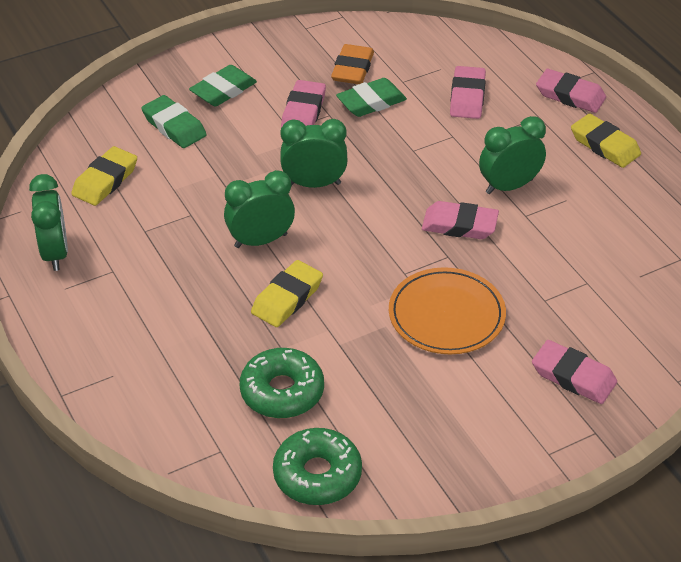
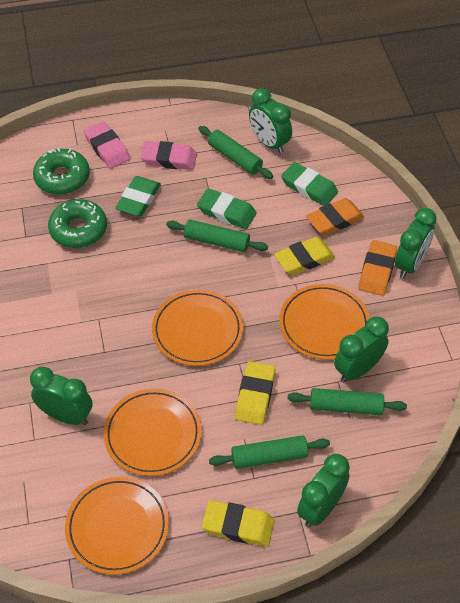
green clock: [29,174,68,271] [224,170,295,248] [281,119,348,188] [479,116,546,194] = 4 -> [30,367,93,425] [249,88,292,154] [297,454,350,528] [334,316,389,383] [395,208,437,278] = 5
green rolling pin: none = 0 -> [166,219,268,252] [199,126,273,179] [209,435,330,469] [288,388,407,415] = 4
orange eraser: [331,44,374,84] = 1 -> [306,198,364,235] [358,240,397,296] = 2
orange plate: [389,267,506,354] = 1 -> [65,477,169,575] [103,389,202,476] [152,290,243,366] [279,284,370,360] = 4
pink eraser: [281,80,326,128] [422,201,499,239] [450,66,486,119] [532,340,617,404] [536,69,606,113] = 5 -> [84,121,130,169] [141,141,197,170] = 2

